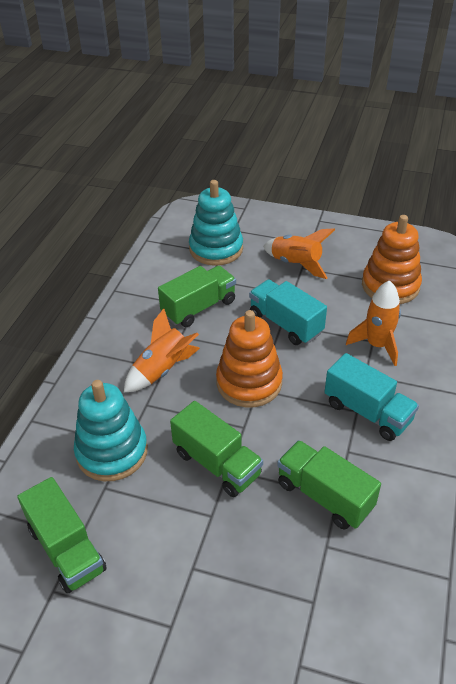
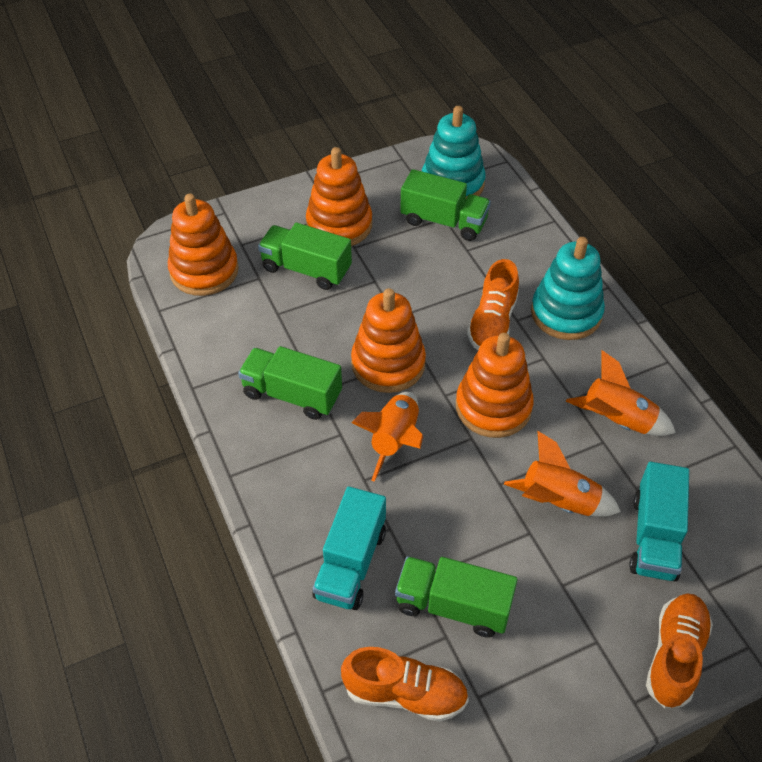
orange shoe: none = 0 -> [341,647,469,722] [467,259,519,350] [646,594,713,708] = 3
orange stacking toy: [216,310,283,407] [362,215,422,304] = 2 -> [168,194,239,296] [306,147,372,246] [351,288,426,393] [456,333,534,438] = 4

